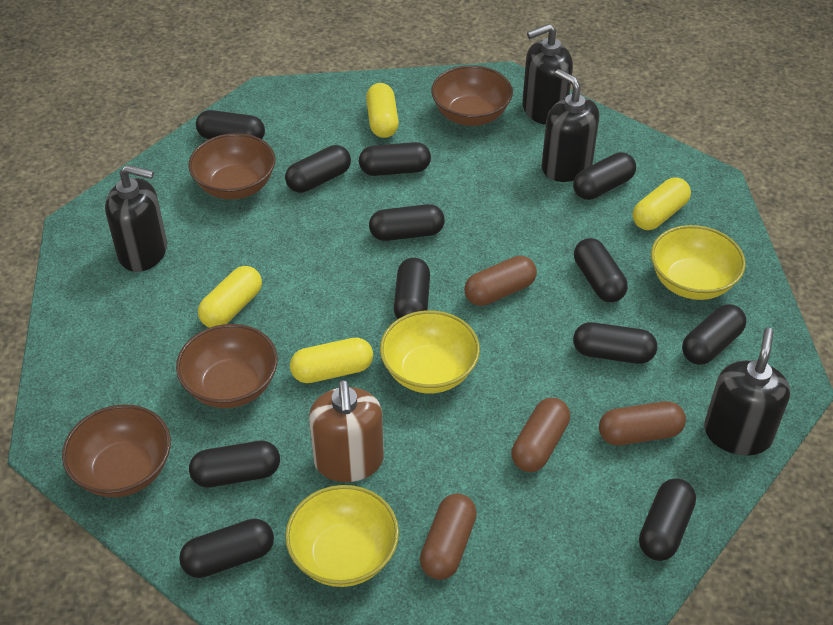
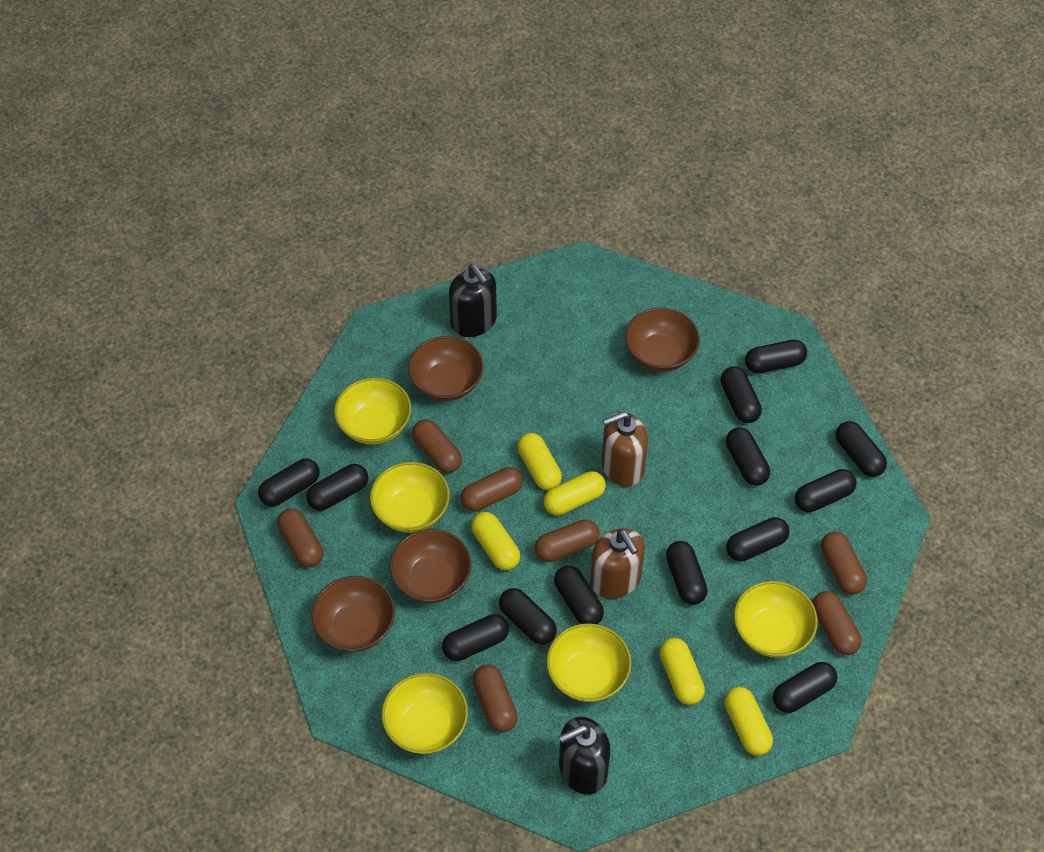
black capsule: [179,518,274,578] [189,441,280,487] [196,110,265,139] [285,145,351,193] [359,142,431,176] [369,204,445,241] [394,258,430,319] [573,152,636,200] [573,322,657,364] [574,238,628,302] [639,478,696,561] [682,304,747,365] = 12 -> [258,459,320,507] [306,464,368,511] [442,614,509,661] [499,588,557,645] [554,566,604,624] [666,541,708,605] [721,366,762,423] [726,427,770,486] [726,517,790,561] [745,340,807,374] [773,662,838,713] [795,469,857,512] [835,421,887,477] = 13
black soap dispenser: [105,165,167,272] [522,24,573,125] [542,69,599,182] [704,328,790,456] = 4 -> [449,264,497,337] [559,717,610,794] = 2
brown capsule: [420,494,477,580] [464,256,537,306] [511,398,570,472] [599,401,686,446] = 4 -> [277,509,323,567] [412,419,462,473] [461,467,523,512] [473,664,518,732] [535,519,599,562] [812,591,862,655] [821,532,867,595] = 7
brown soap dispenser: [309,380,384,482] = 1 -> [590,528,645,599] [601,412,648,487] = 2
yellow bowl: [285,485,399,587] [380,310,480,393] [651,225,746,300] = 3 -> [334,378,411,445] [370,462,450,533] [382,673,468,754] [547,623,632,702] [734,581,818,658] = 5
yellow capsule: [198,266,262,328] [290,338,373,383] [366,83,399,138] [633,177,691,230] = 4 -> [471,512,520,570] [517,433,562,490] [543,471,606,515] [659,638,705,705] [724,687,773,756] = 5

